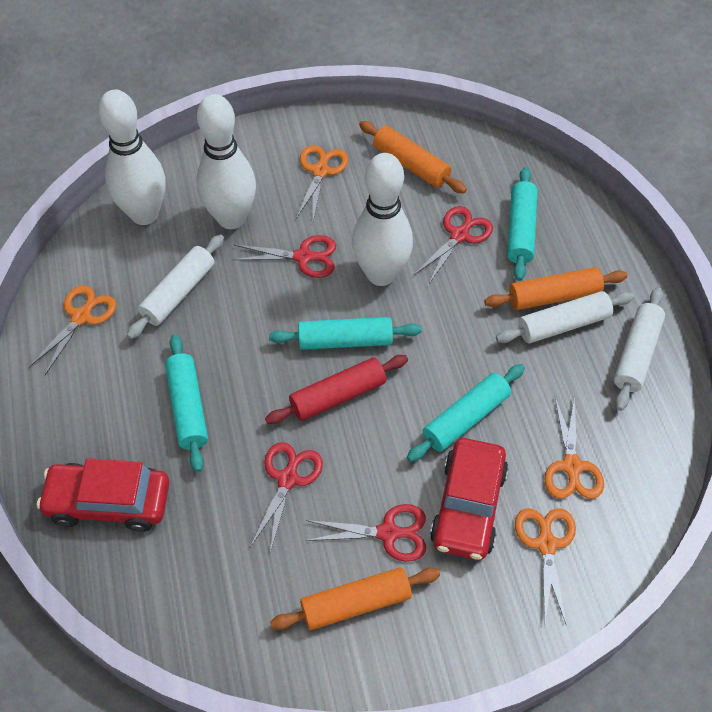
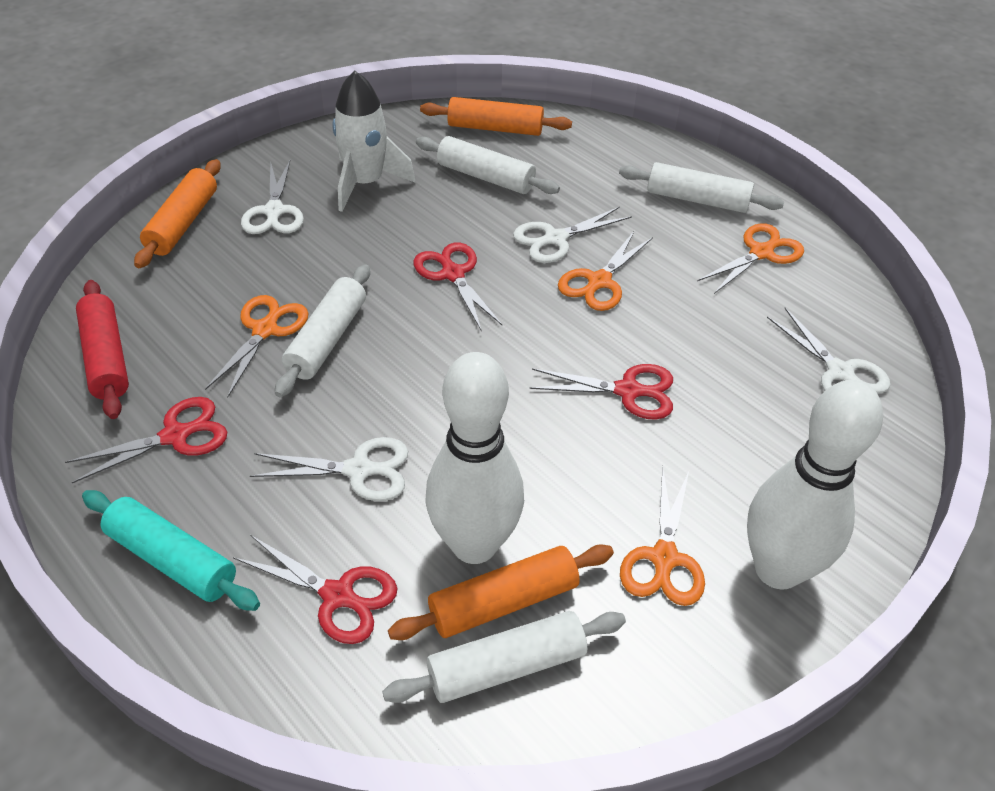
red car: [37,458,169,532] [430,438,508,560] = 2 -> none = 0
turquoise rolling pin: [165,334,208,472] [269,317,422,350] [407,364,525,462] [507,167,538,281] = 4 -> [82,490,260,611] = 1
white bowling pin: [98,90,166,225] [197,94,256,229] [352,153,413,286] = 3 -> [425,352,524,564] [747,380,883,590] = 2
white rocket: none = 0 -> [332,71,416,212] = 1
white rolling pin: [127,234,224,339] [496,291,634,343] [614,287,665,411] = 3 -> [275,264,370,397] [382,611,626,703] [416,136,560,194] [619,162,784,213] = 4
white scissors: none = 0 -> [241,161,304,234] [250,437,408,501] [513,207,632,263] [767,308,890,393] = 4

